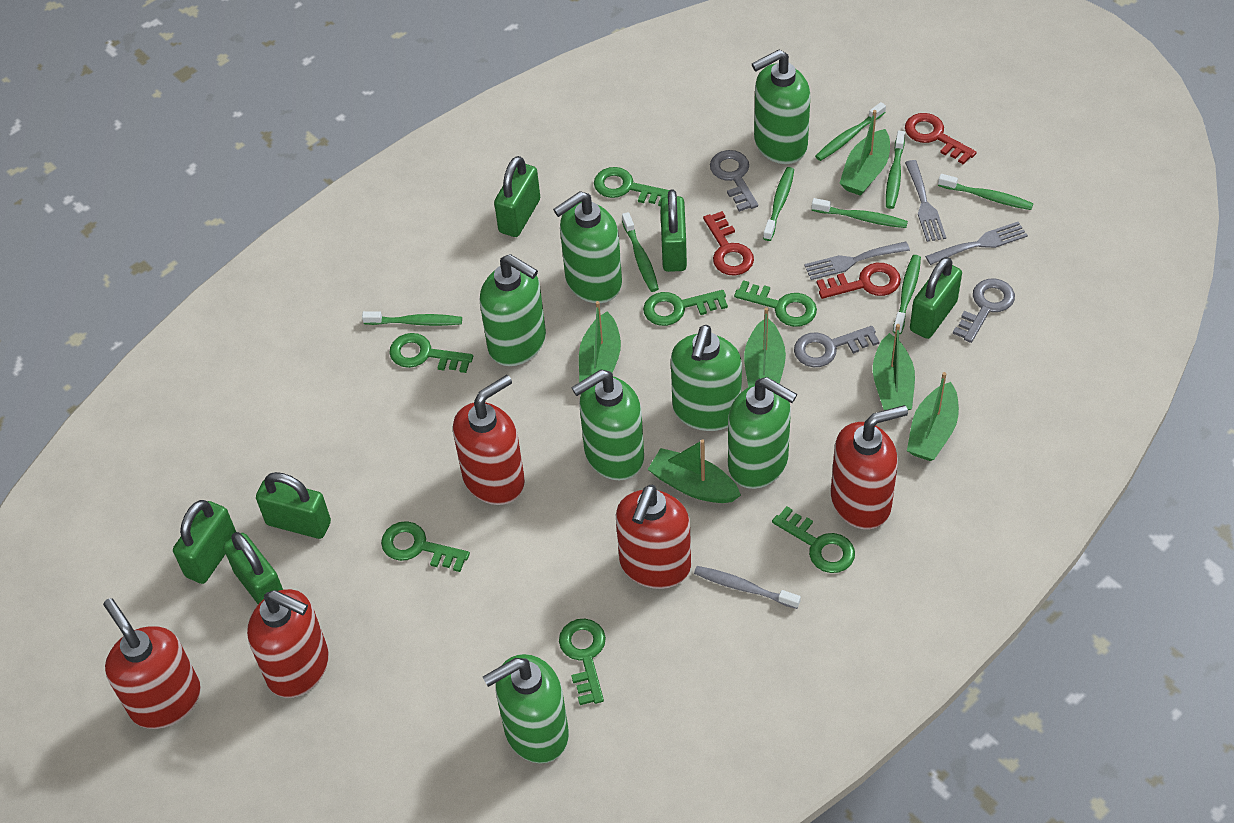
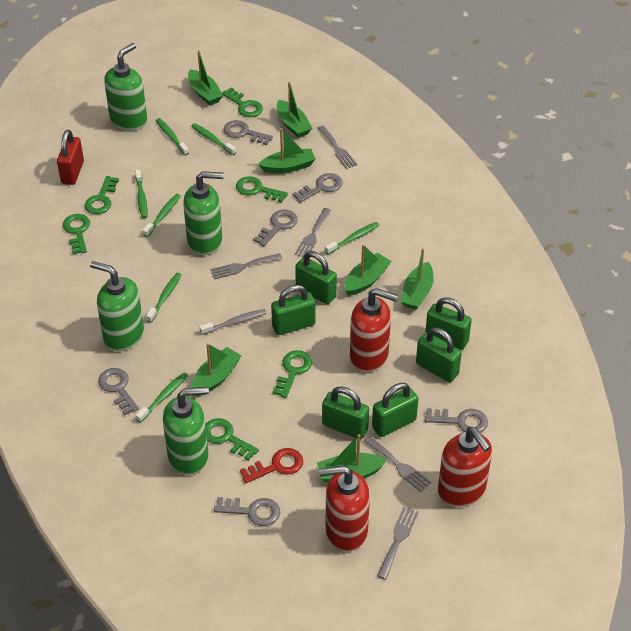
green boat: [579,301,621,382] [647,439,741,503] [744,307,786,387] [839,110,890,196] [873,324,915,410] [907,372,959,461] = 6 -> [188,50,223,105] [192,343,242,396] [258,128,316,173] [277,81,312,138] [317,434,387,483] [344,244,391,296] [401,248,434,310] = 7
green key: [381,521,470,572] [389,333,473,373] [559,619,606,705] [594,167,669,206] [643,290,728,326] [734,280,817,327] [772,506,855,573] = 7 -> [63,214,90,254] [84,176,119,214] [206,418,259,461] [222,87,263,117] [236,176,288,203] [272,350,312,398] = 6
green soap dispenser: [480,254,546,366] [483,654,569,764] [553,191,622,303] [571,370,644,481] [671,325,742,431] [728,377,797,489] [752,50,810,164] = 7 -> [90,261,144,351] [104,43,147,131] [163,387,209,475] [183,171,224,255] = 4
green toothbrush: [362,311,462,326] [622,212,659,292] [763,167,794,241] [811,198,908,228] [815,102,886,161] [886,131,905,209] [893,255,921,334] [938,174,1033,210] = 8 -> [135,169,148,219] [136,372,188,423] [143,194,181,237] [146,273,181,323] [156,118,189,156] [191,123,236,155] [325,222,379,254] = 7
grey fork: [804,241,910,280] [905,160,946,242] [925,222,1028,265] = 3 -> [210,253,282,279] [294,208,331,257] [317,125,358,169] [363,436,431,492] [377,507,418,580] = 5
grey key: [710,150,758,212] [794,326,880,367] [953,279,1015,343] = 3 -> [98,368,139,415] [214,497,280,526] [224,120,273,145] [253,210,298,246] [293,173,343,203] [425,408,488,433] = 6
red key: [703,211,754,276] [817,263,901,299] [905,113,977,165] = 3 -> [240,448,303,483] = 1
red padlock: none = 0 -> [57,130,84,185] = 1
red soap dispenser: [103,598,201,729] [247,589,329,698] [453,375,525,505] [616,485,691,589] [831,405,908,529] = 5 -> [319,465,370,552] [350,288,398,372] [438,427,492,507] = 3

